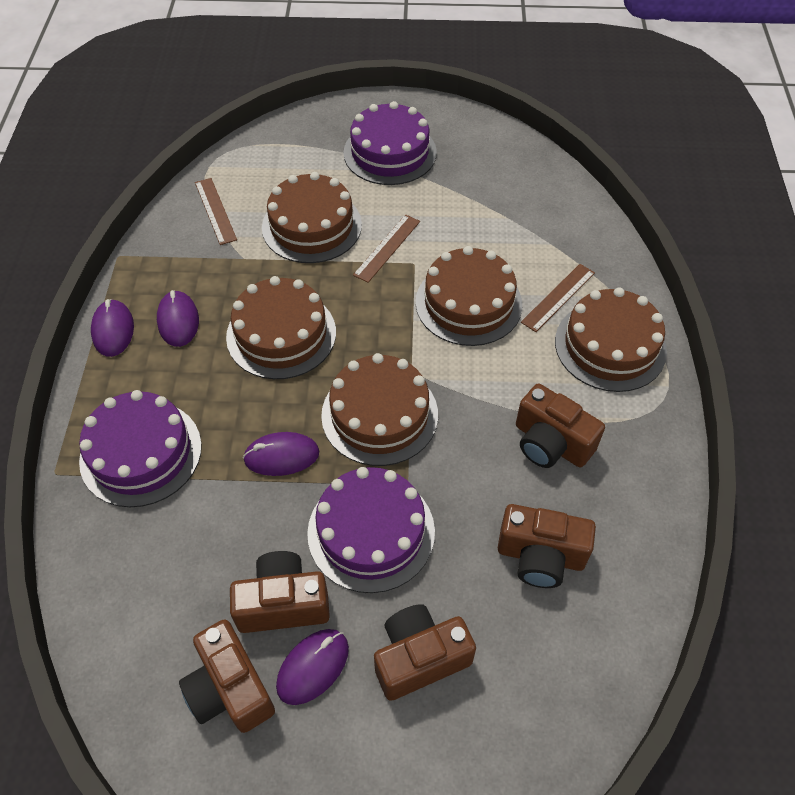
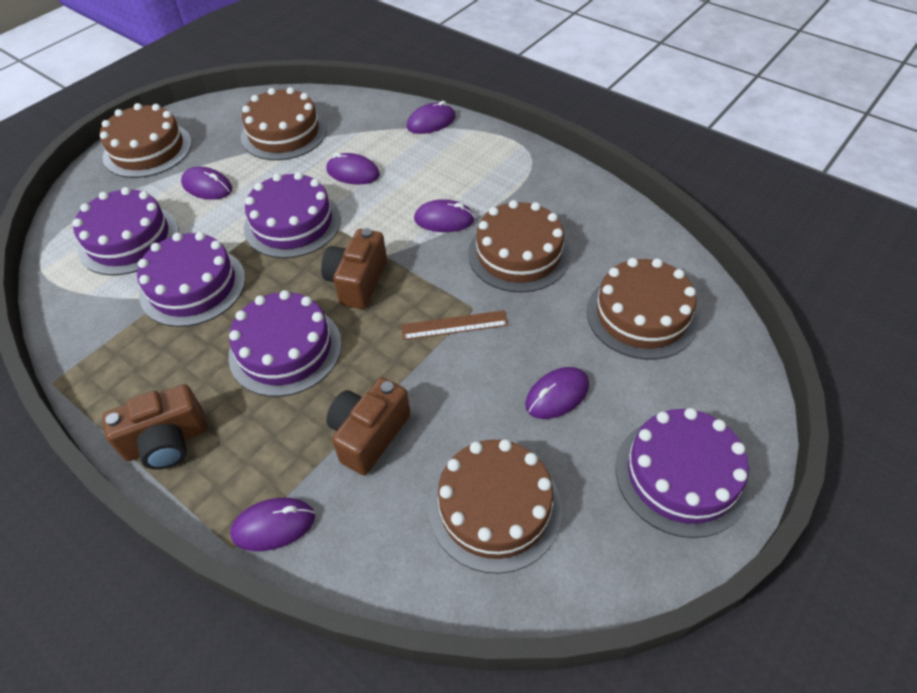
brown camera: [179,619,275,733] [230,551,330,633] [374,604,476,701] [498,504,596,588] [516,384,605,468] = 5 -> [102,384,207,470] [321,228,387,309] [326,377,410,475] = 3
brown ruler: [195,178,237,245] [353,214,420,283] [521,264,595,332] = 3 -> [401,310,508,340] = 1
purple cake: [79,390,202,507] [307,467,435,593] [343,101,437,185] = 3 -> [73,187,179,275] [137,232,245,327] [228,290,342,397] [244,172,341,258] [616,408,749,538] = 5
purple mouse: [91,299,134,357] [157,290,199,347] [243,432,319,476] [276,629,349,705] = 4 -> [181,167,232,200] [230,498,315,551] [326,153,380,185] [407,101,456,134] [414,199,475,232] [525,367,589,419] = 6

